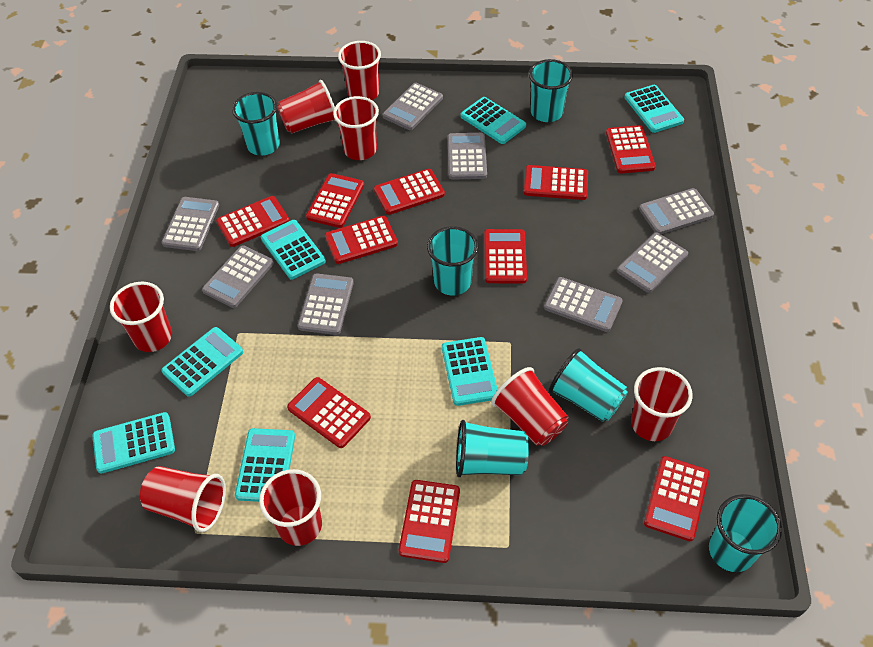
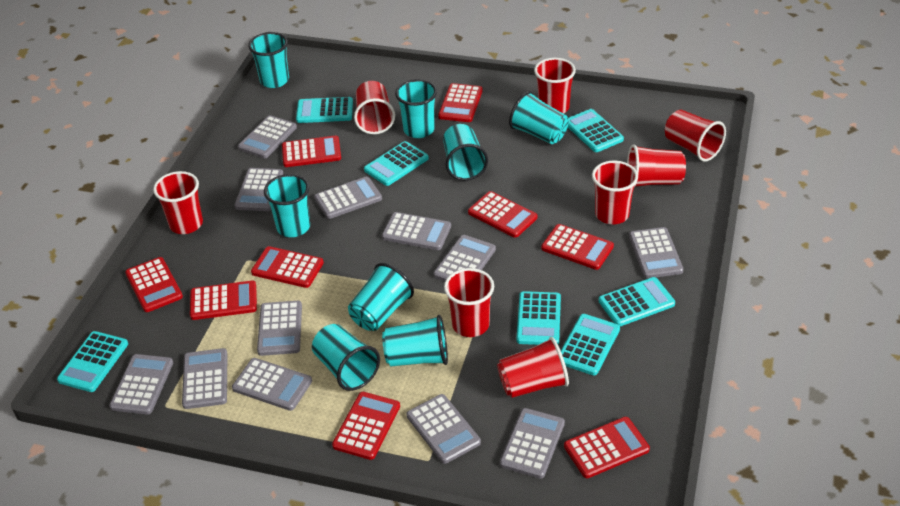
grey calculator: [162,197,219,251] [202,245,274,308] [298,273,354,335] [383,83,443,130] [448,133,487,180] [544,277,623,332] [617,232,688,293] [639,188,714,234] = 8 -> [109,354,173,414] [182,348,227,409] [232,358,312,411] [234,168,283,211] [238,115,297,159] [257,301,302,356] [314,176,382,219] [382,212,451,250] [407,394,481,464] [433,235,496,281] [500,408,565,479] [629,227,683,279] = 12
red calculator: [216,196,289,247] [287,377,371,448] [306,173,364,228] [325,216,398,264] [374,169,445,215] [399,480,460,563] [484,229,527,283] [524,165,588,200] [606,125,656,174] [644,456,709,541] = 10 -> [125,257,183,312] [190,281,257,320] [251,246,324,288] [282,136,341,167] [332,392,400,460] [438,83,483,122] [468,191,537,238] [541,224,614,270] [564,417,650,478] = 9
turquoise cup: [232,92,280,156] [427,226,478,295] [456,420,529,477] [529,59,573,122] [549,348,628,422] [709,494,782,572] = 6 -> [248,32,289,88] [264,174,310,237] [312,324,380,391] [348,263,414,331] [382,315,448,366] [395,79,437,138] [443,124,488,181] [509,91,569,144] = 8

